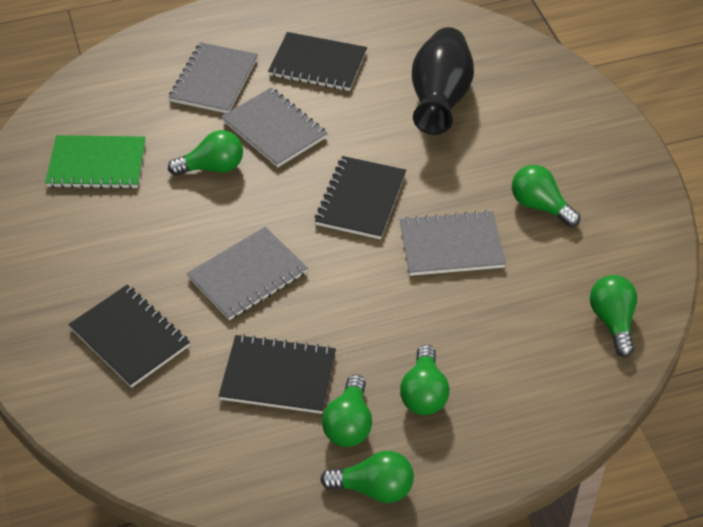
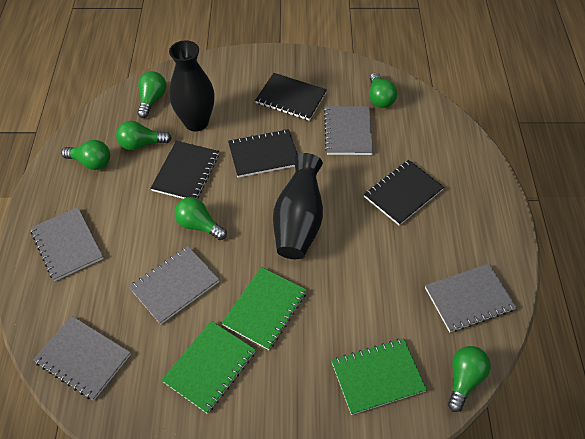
black vase: [412,27,474,135] = 1 -> [169,40,215,131] [273,153,323,259] = 2
green notebook: [45,135,146,189] = 1 -> [162,321,256,414] [222,267,307,350] [331,338,427,415] = 3
grey notebook: [169,42,258,113] [187,227,308,320] [221,87,328,167] [400,210,506,276] = 4 -> [30,207,104,281] [33,316,131,401] [129,246,220,325] [324,106,373,155] [425,264,517,332] = 5

